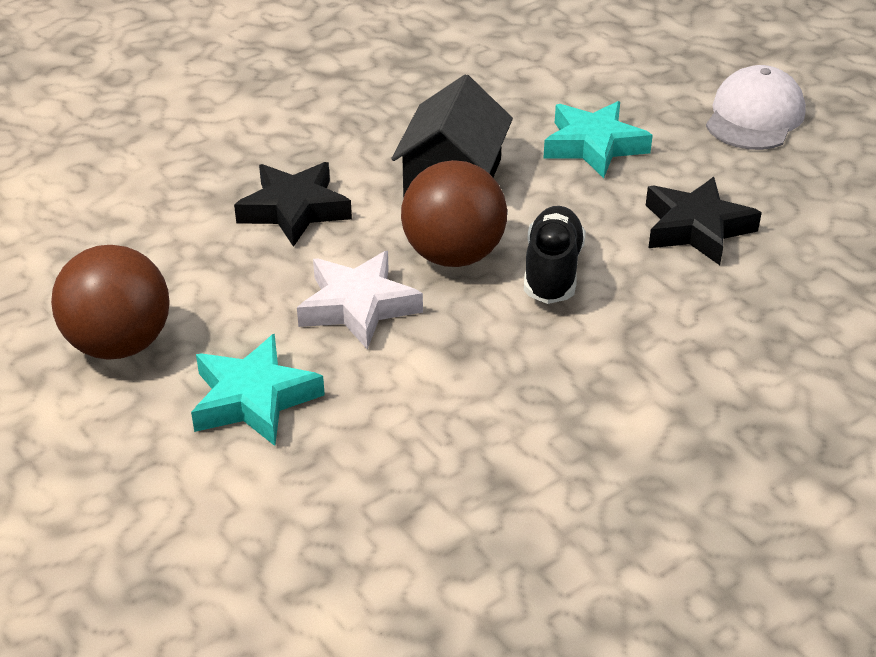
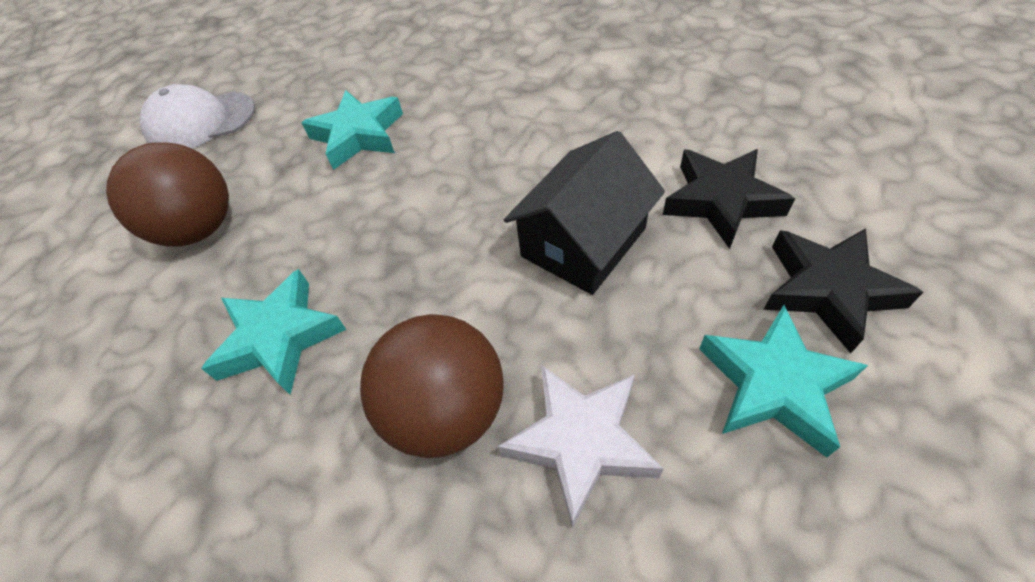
black shoe: [524,206,586,304] = 1 -> none = 0
turquoise star: [191,334,325,446] [543,101,653,178] = 2 -> [201,269,346,395] [302,90,403,170] [699,305,868,457] = 3

